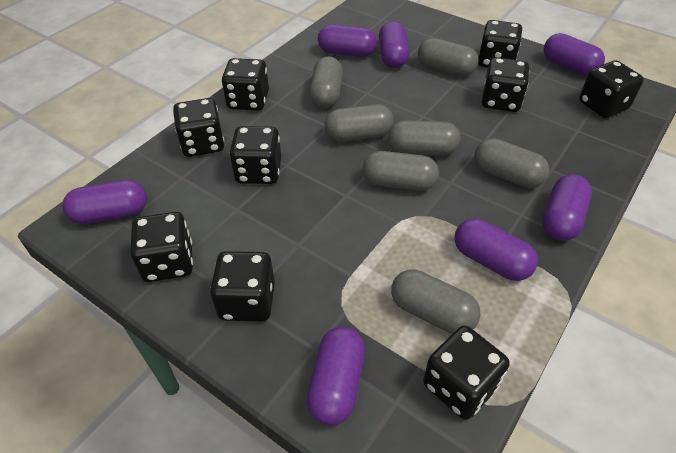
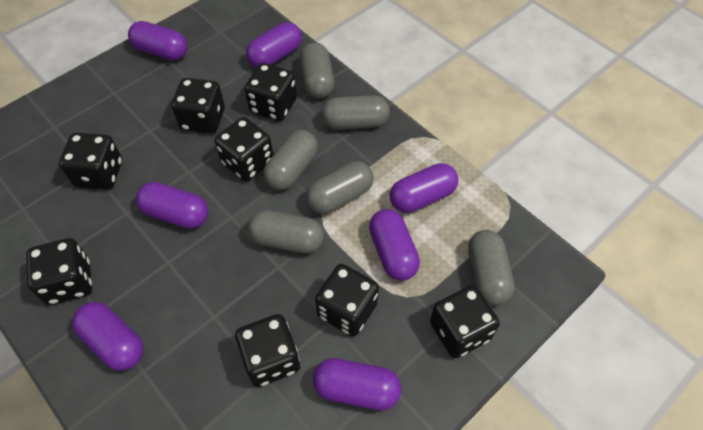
black dice: [130,212,193,282] [173,98,224,157] [210,251,275,321] [222,58,269,111] [230,126,281,184] [423,326,510,420] [478,20,522,68] [482,57,529,112] [579,60,644,118] = 9 -> [26,238,92,305] [59,133,122,190] [172,78,225,134] [215,117,273,182] [235,314,300,387] [245,63,297,121] [315,264,379,336] [430,285,500,358] = 8
grey capsule: [309,56,343,108] [324,104,394,142] [363,151,439,191] [388,120,460,156] [391,269,480,334] [418,38,478,76] [474,138,550,188] = 7 -> [248,210,324,253] [263,130,318,190] [300,42,335,98] [306,161,374,214] [322,95,390,130] [468,230,515,306] = 6

